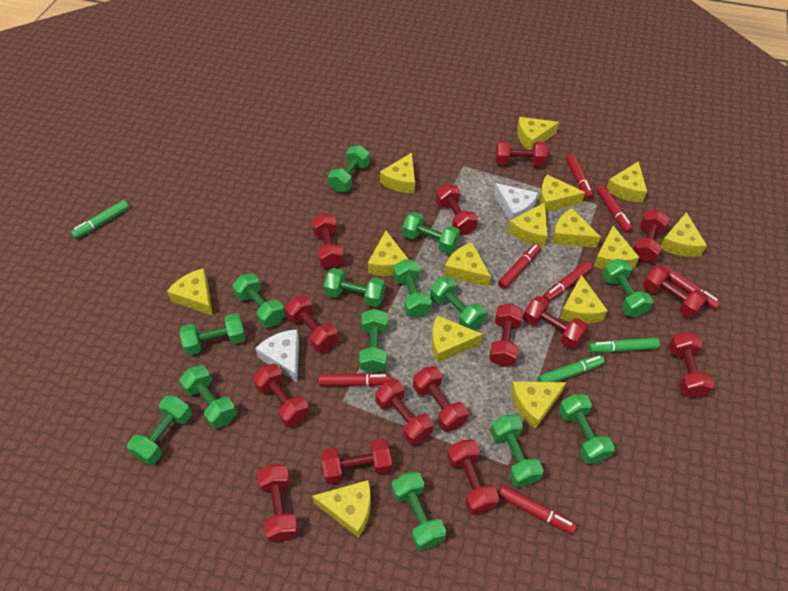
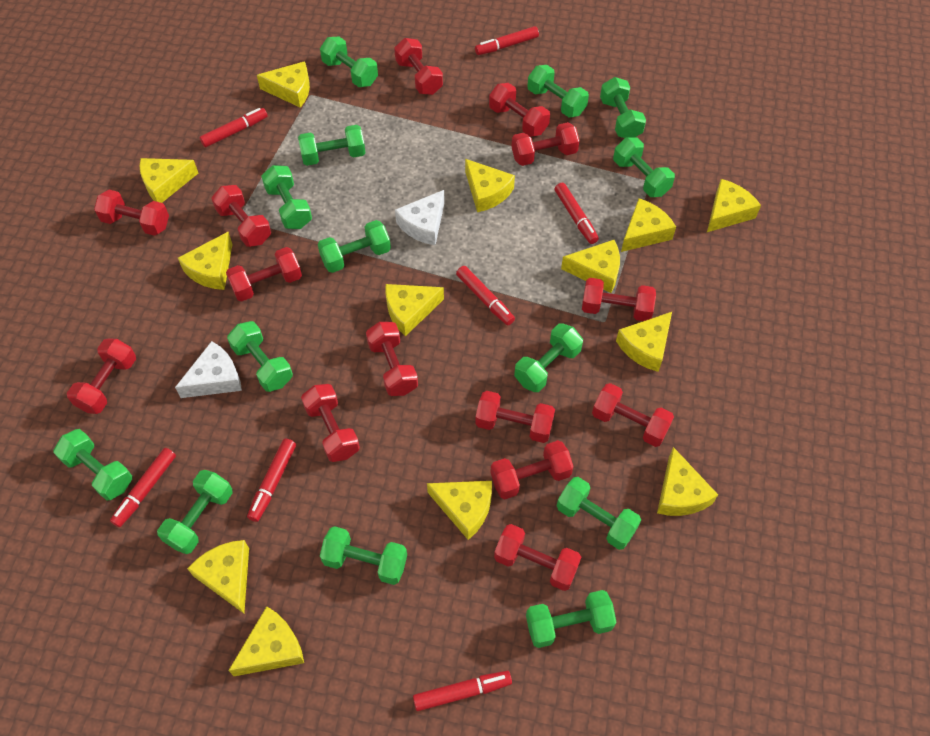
green marker: [71,200,129,239] [538,355,605,382] [589,337,660,353] = 3 -> none = 0
red dumbbell: [253,364,309,427] [257,465,299,542] [285,295,338,352] [312,213,344,269] [321,438,392,484] [375,379,434,445] [413,366,468,432] [436,184,478,235] [447,440,499,515] [489,303,523,366] [495,140,548,166] [523,296,588,349] [633,210,669,262] [643,265,708,318] [669,332,714,398] = 15 -> [67,339,136,414] [94,190,169,236] [212,185,271,247] [226,247,302,302] [301,384,360,462] [366,322,418,396] [394,38,443,95] [475,391,555,443] [489,83,550,137] [490,440,574,499] [494,524,581,591] [512,122,579,166] [582,278,656,321] [592,383,674,447] = 14
yellow cheese: [167,268,213,316] [312,480,371,538] [368,231,409,276] [380,153,415,193] [432,315,483,363] [444,242,491,287] [508,203,548,246] [511,381,566,429] [517,117,559,150] [539,175,585,212] [552,208,601,248] [560,275,608,324] [594,226,639,269] [607,161,647,202] [661,212,707,257] = 15 -> [140,158,198,203] [178,232,233,290] [187,540,249,613] [228,606,304,676] [257,61,310,108] [385,284,444,336] [427,481,492,540] [465,159,515,212] [561,240,620,293] [616,312,672,372] [621,198,676,252] [657,447,718,516] [707,179,761,232] = 13

